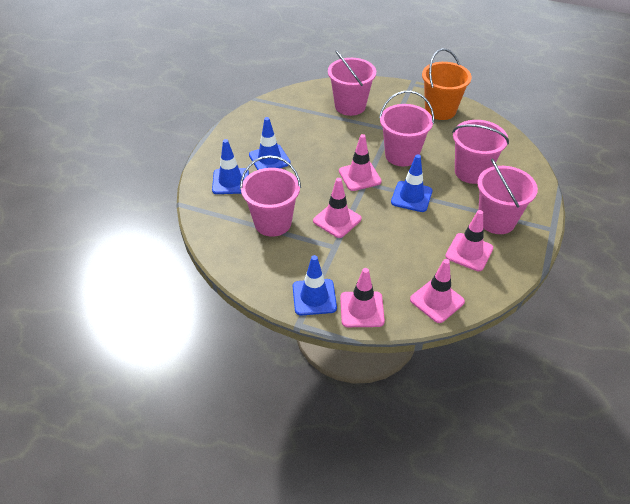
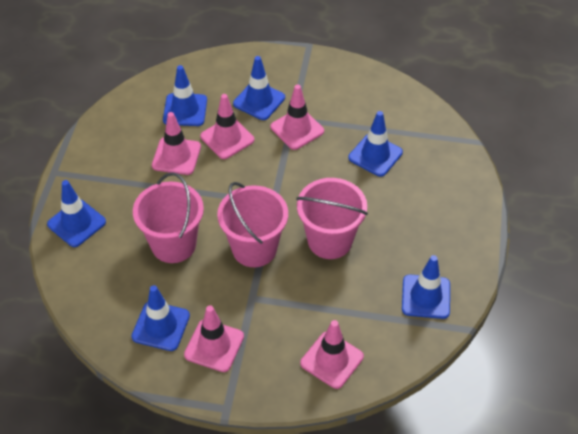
blue traffic cone: [212,139,249,194] [249,117,291,170] [293,255,337,316] [391,154,432,212] = 4 -> [47,180,106,247] [132,285,190,351] [163,65,207,126] [233,56,285,120] [348,111,403,177] [402,255,450,319] = 6
orange bucket: [422,49,472,120] = 1 -> none = 0
pink bucket: [240,155,301,237] [328,50,376,116] [379,91,434,167] [452,120,509,184] [477,159,538,234] = 5 -> [133,172,204,263] [217,182,288,267] [296,178,368,259] = 3

